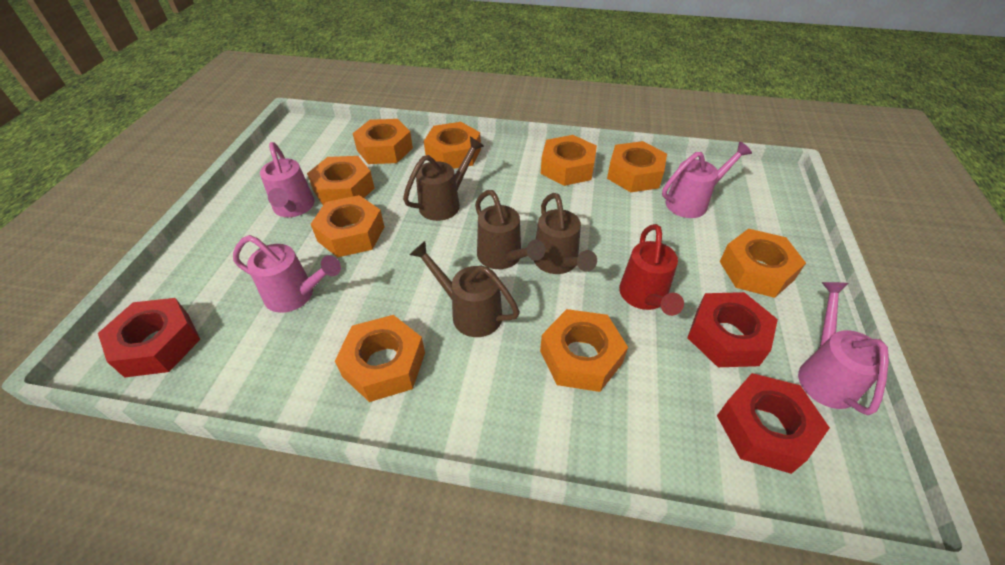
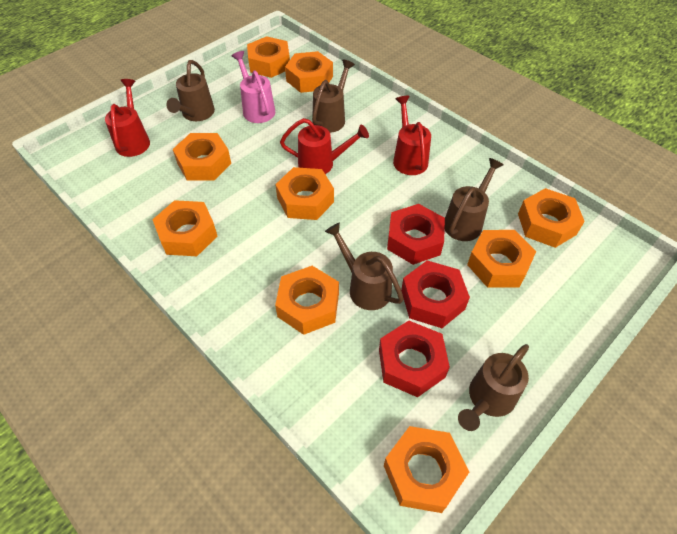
brown watering can: [403,137,484,221] [410,241,520,337] [475,190,545,269] [534,193,597,274] = 4 -> [166,60,215,121] [312,59,355,133] [325,222,404,310] [445,158,504,241] [458,344,529,431] = 5
pink watering can: [233,235,341,313] [260,142,315,217] [662,142,752,218] [798,282,889,415] = 4 -> [232,51,275,123] = 1
red watering can: [619,224,684,316] = 1 -> [105,79,150,157] [280,118,369,174] [393,96,431,175] = 3

